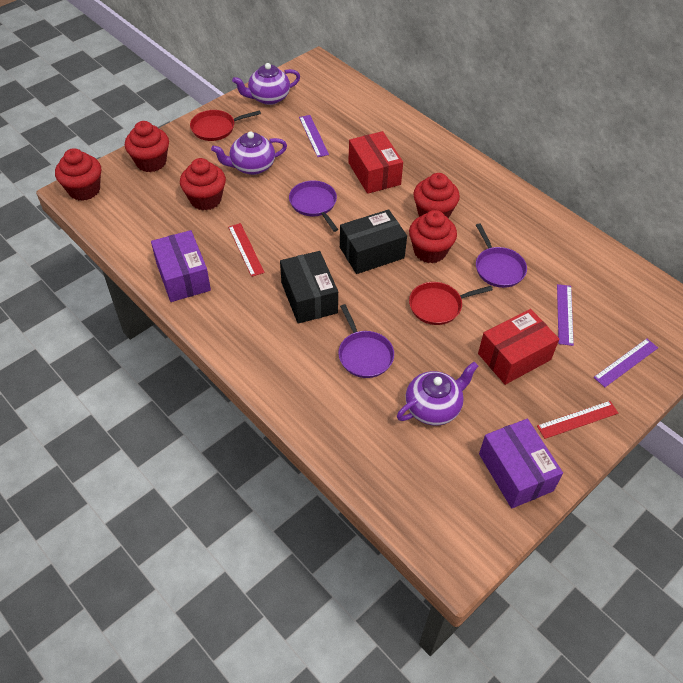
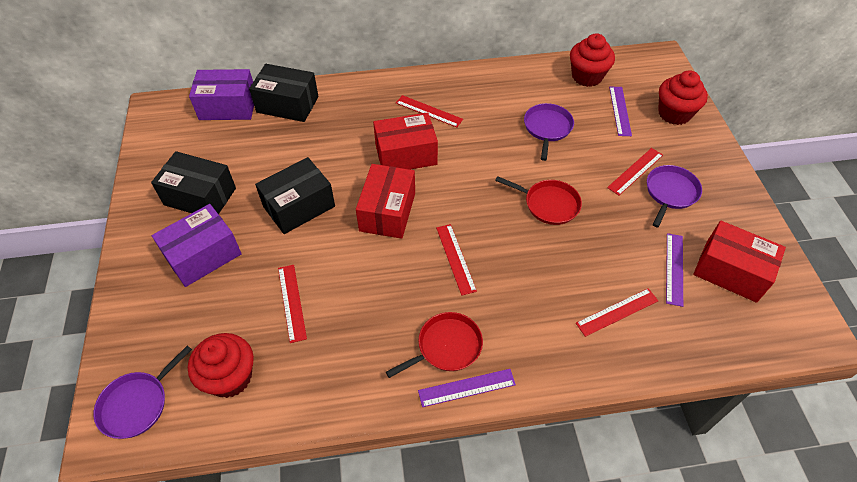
black box: [280,251,338,324] [340,209,407,274] = 2 -> [151,151,236,214] [249,64,318,122] [255,157,335,234] = 3
purple teapot: [211,132,287,175] [232,63,300,105] [397,362,478,425] = 3 -> none = 0
red box: [348,131,403,194] [478,309,559,385] = 2 -> [356,164,415,239] [373,112,438,170] [693,221,786,303] = 3
red cupcake: [55,148,101,201] [125,121,169,172] [180,158,226,210] [409,210,457,263] [413,173,460,219] = 5 -> [188,333,254,398] [570,33,615,87] [658,70,708,125] = 3
red ruler: [228,223,265,277] [537,401,618,439] = 2 -> [278,265,307,343] [396,95,463,127] [436,224,477,296] [576,288,658,337] [607,148,663,196] = 5

